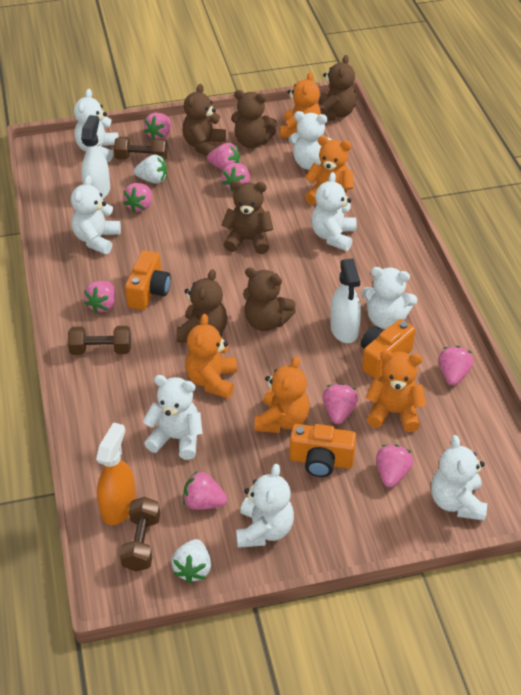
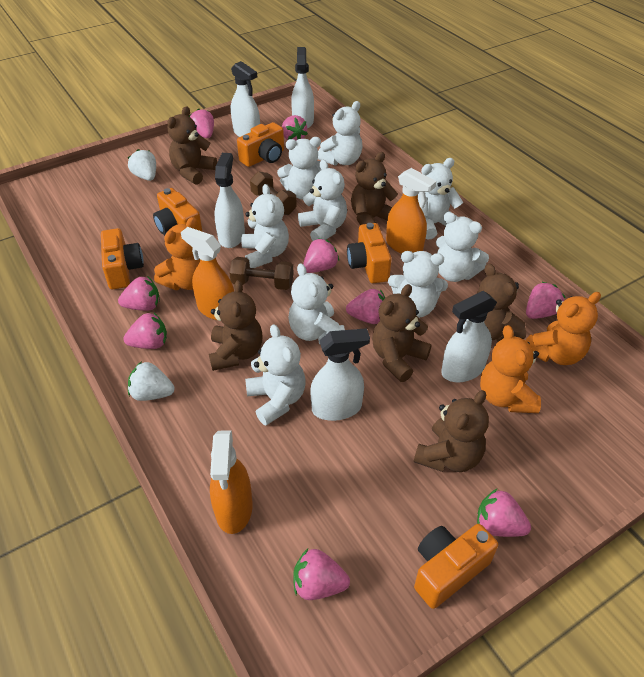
brown dumbbell: [68,326,131,355] [114,137,167,160] [120,497,160,572] = 3 -> [229,257,294,290] [250,171,297,215] = 2
orange camera: [125,250,171,310] [289,424,357,477] [361,319,415,379] = 3 -> [101,228,144,289] [153,188,203,235] [237,122,284,167] [347,223,391,283] [414,524,498,609] = 5
orange spray bottle: [96,422,136,525] = 1 -> [181,227,234,320] [210,430,253,534] [386,168,436,254] = 3
orange teddy bear: [185,314,237,399] [254,356,310,433] [280,72,321,138] [305,136,354,205] [366,350,426,432] = 5 -> [154,217,200,290] [480,325,541,413] [525,292,601,365] = 3
white spray bottle: [81,115,110,199] [330,258,361,343] = 2 -> [214,153,245,248] [231,61,260,137] [291,47,314,129] [310,328,370,421] [441,291,497,382] = 5
white teddy bear: [71,175,121,254] [74,89,119,162] [143,375,203,460] [236,464,294,548] [289,111,333,170] [311,172,356,251] [361,267,417,329] [431,435,487,521] = 8 -> [241,184,289,268] [245,324,306,426] [277,137,321,200] [288,263,345,344] [298,160,347,241] [318,101,362,166] [388,251,448,318] [418,158,463,240] [436,212,489,282] = 9

